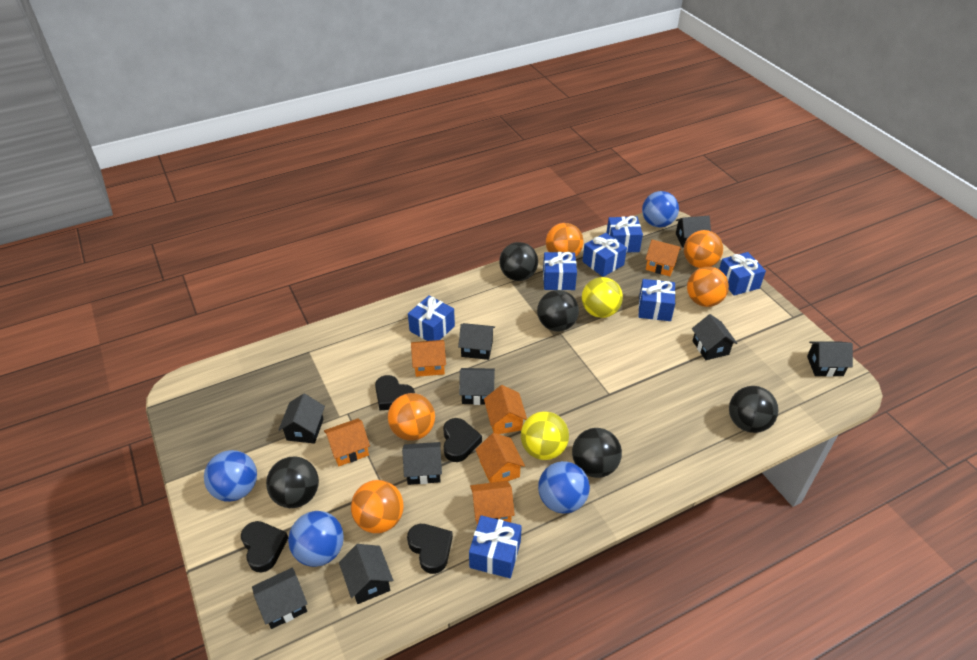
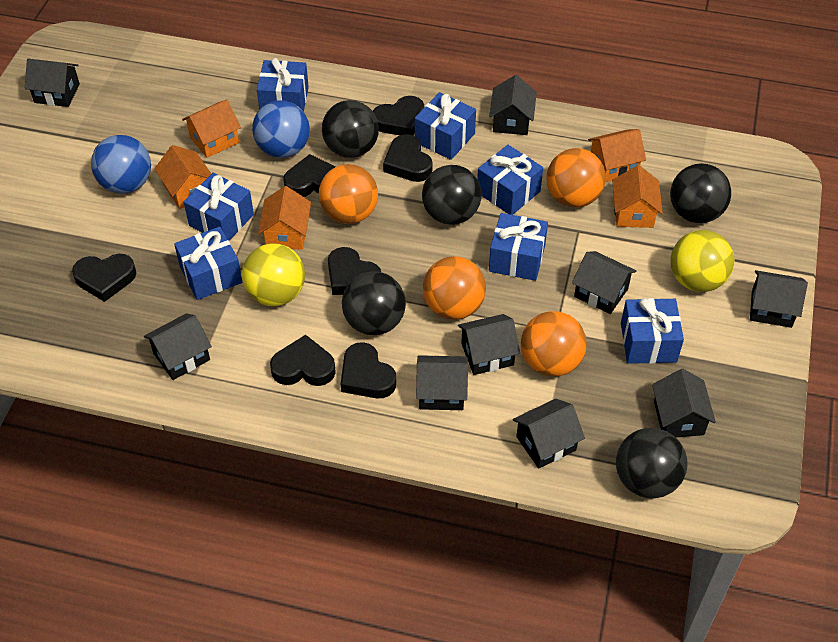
black heart: [241,521,288,573] [375,375,415,410] [407,524,453,574] [443,418,482,462] = 4 -> [72,254,136,302] [270,335,336,386] [283,154,335,197] [328,247,381,295] [341,342,396,398] [373,96,424,136] [383,134,433,182] = 7
blue ball: [204,450,257,502] [288,511,344,567] [538,461,590,514] [642,191,679,227] = 4 -> [91,135,151,194] [252,100,310,158] = 2
orange ball: [351,480,404,533] [388,393,435,441] [546,223,584,257] [684,230,723,268] [687,267,729,307] = 5 -> [319,164,378,224] [423,256,486,320] [521,311,587,377] [546,148,606,207] = 4
orange house: [324,418,370,466] [411,340,446,377] [470,481,515,525] [475,433,525,483] [484,385,527,434] [645,240,681,276] = 6 -> [154,145,211,209] [182,99,241,158] [258,186,311,250] [588,129,646,182] [612,165,663,228] = 5

